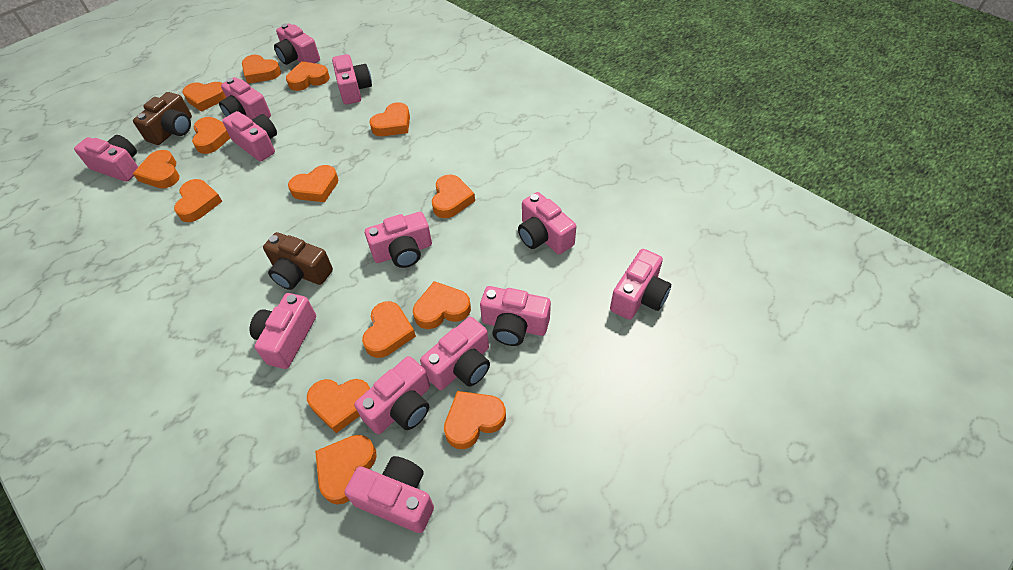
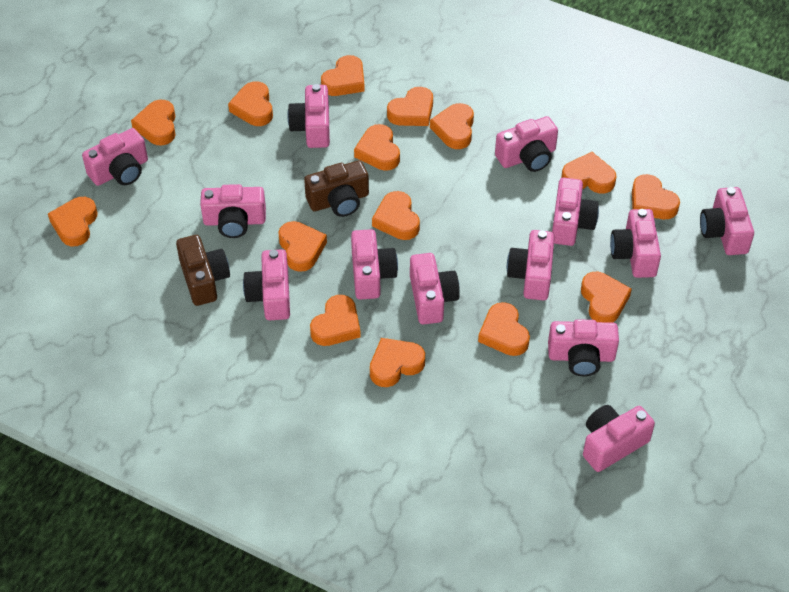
orange heart: [133,150,180,188] [174,179,223,222] [182,82,226,112] [192,117,230,154] [242,55,281,84] [286,61,330,91] [288,165,338,202] [307,379,370,433] [315,435,377,505] [362,301,416,358] [369,102,410,136] [413,281,471,329] [432,174,475,218] [444,391,506,449] = 14 -> [48,197,97,246] [131,100,176,146] [228,81,273,126] [278,221,327,272] [310,295,361,346] [321,55,365,96] [354,124,400,171] [370,338,425,387] [372,191,420,240] [387,87,433,126] [430,103,474,149] [478,302,530,356] [561,152,617,194] [581,272,632,323] [632,174,680,219] = 15

